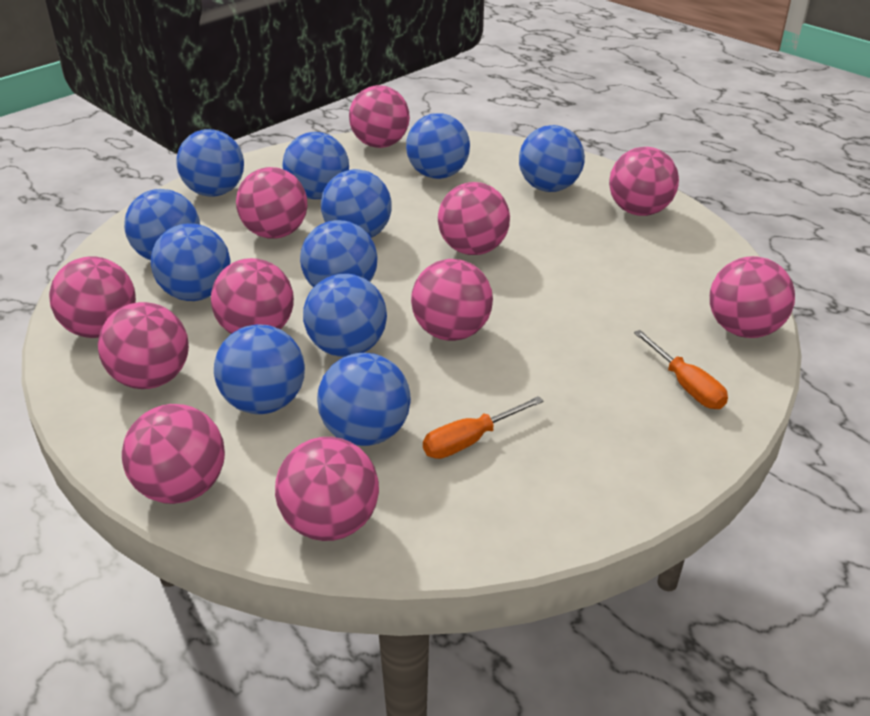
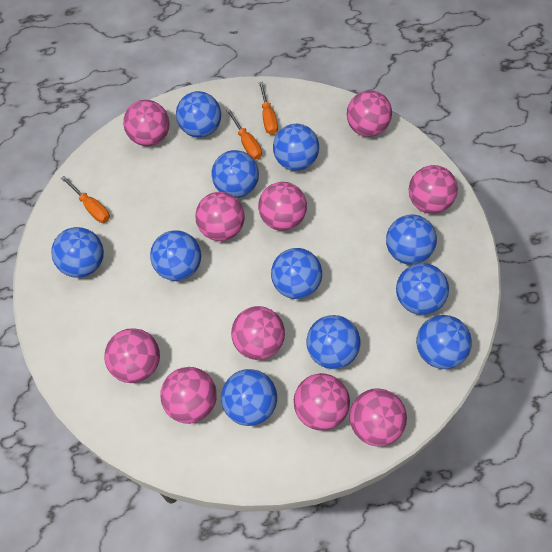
orange screwdriver: [423,396,544,459] [634,330,728,409] = 2 -> [61,176,110,223] [226,109,262,159] [259,82,278,135] = 3
pink ball: [49,256,136,338] [98,302,189,389] [122,404,225,504] [211,258,294,334] [236,167,307,239] [275,437,379,541] [349,85,410,148] [411,259,493,341] [438,182,510,255] [609,147,679,216] [710,256,795,338] = 11 -> [104,328,160,383] [123,100,170,146] [160,367,217,424] [195,192,244,241] [231,306,285,360] [258,182,307,231] [294,373,350,431] [347,90,392,137] [349,388,407,446] [408,165,458,214] = 10

